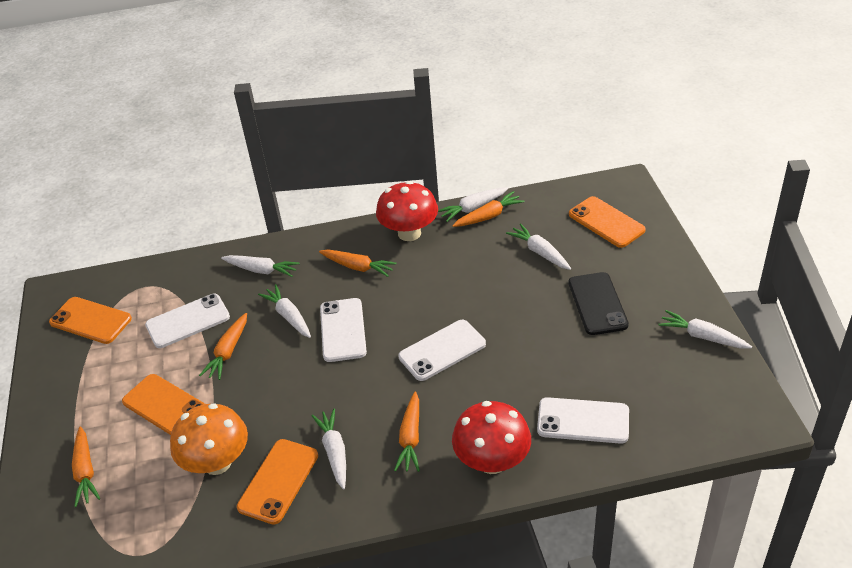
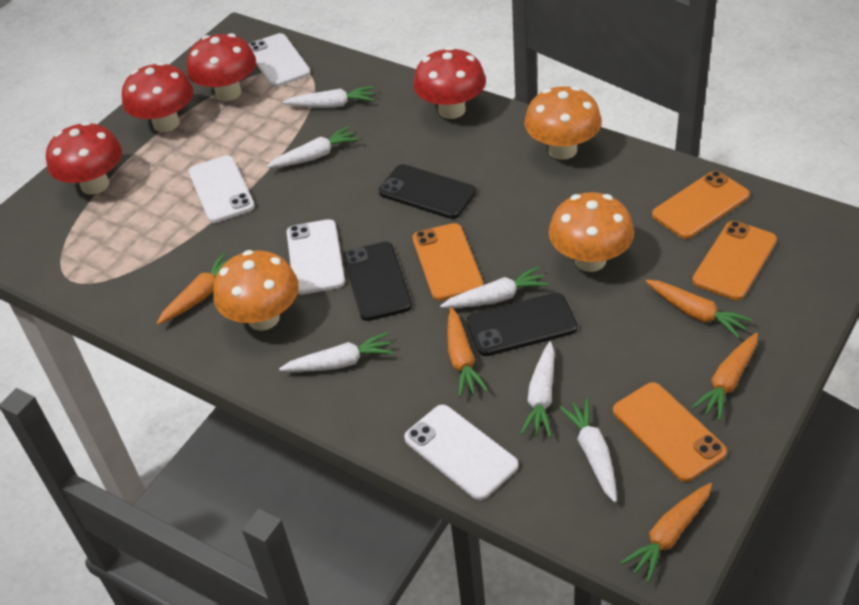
black phone: [569,272,629,335] = 1 -> [343,242,412,321] [378,164,476,219] [467,293,578,356] = 3
orange mushroom: [170,403,248,475] = 1 -> [213,250,299,331] [524,86,602,160] [549,192,634,272] = 3
red mushroom: [376,181,438,241] [452,401,531,474] = 2 -> [46,121,122,195] [122,62,193,132] [187,33,256,101] [413,47,486,119] = 4

